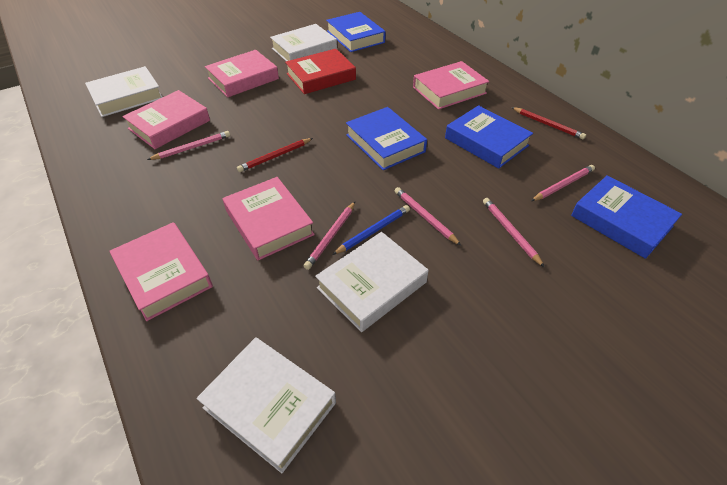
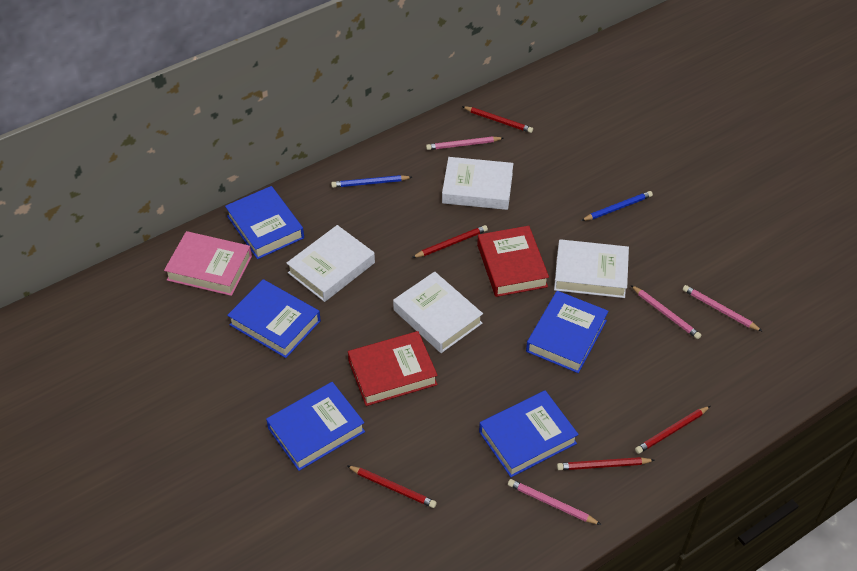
blue book: [326,12,386,52] [346,107,427,170] [445,105,533,169] [571,175,682,259] = 4 -> [225,186,304,259] [227,279,321,358] [266,382,365,471] [479,390,579,477] [526,291,609,373] = 5
blue pencil: [332,205,410,255] = 1 -> [331,175,412,188] [581,191,653,221] = 2
pink book: [109,222,213,321] [122,90,210,149] [205,50,279,98] [223,177,315,261] [413,61,489,110] = 5 -> [164,231,252,296] = 1
pink pencil: [147,131,230,160] [304,201,356,270] [395,187,461,246] [483,198,545,268] [531,165,595,201] = 5 -> [426,136,503,150] [508,479,601,525] [631,285,701,339] [683,285,763,332] = 4
red book: [285,49,356,94] = 1 -> [348,331,438,406] [477,226,549,297] = 2
red pencil: [237,138,313,172] [511,107,586,140] = 2 -> [347,466,437,508] [412,225,488,258] [462,106,533,133] [557,457,655,470] [635,406,710,454] = 5

